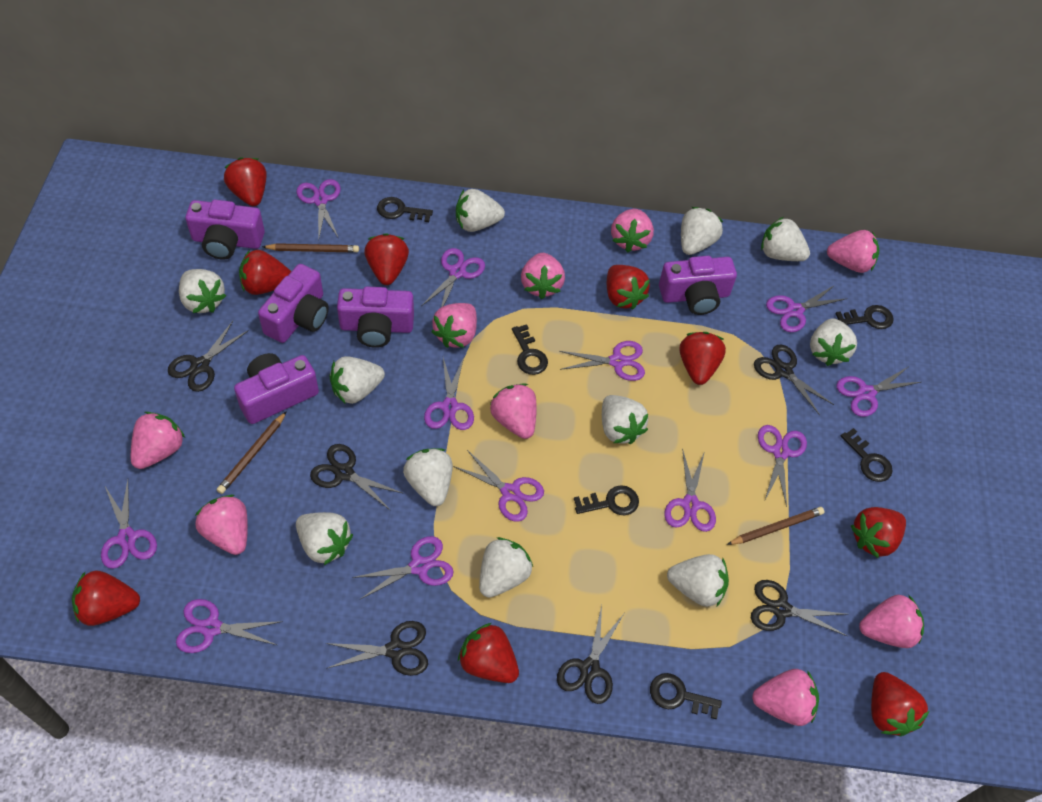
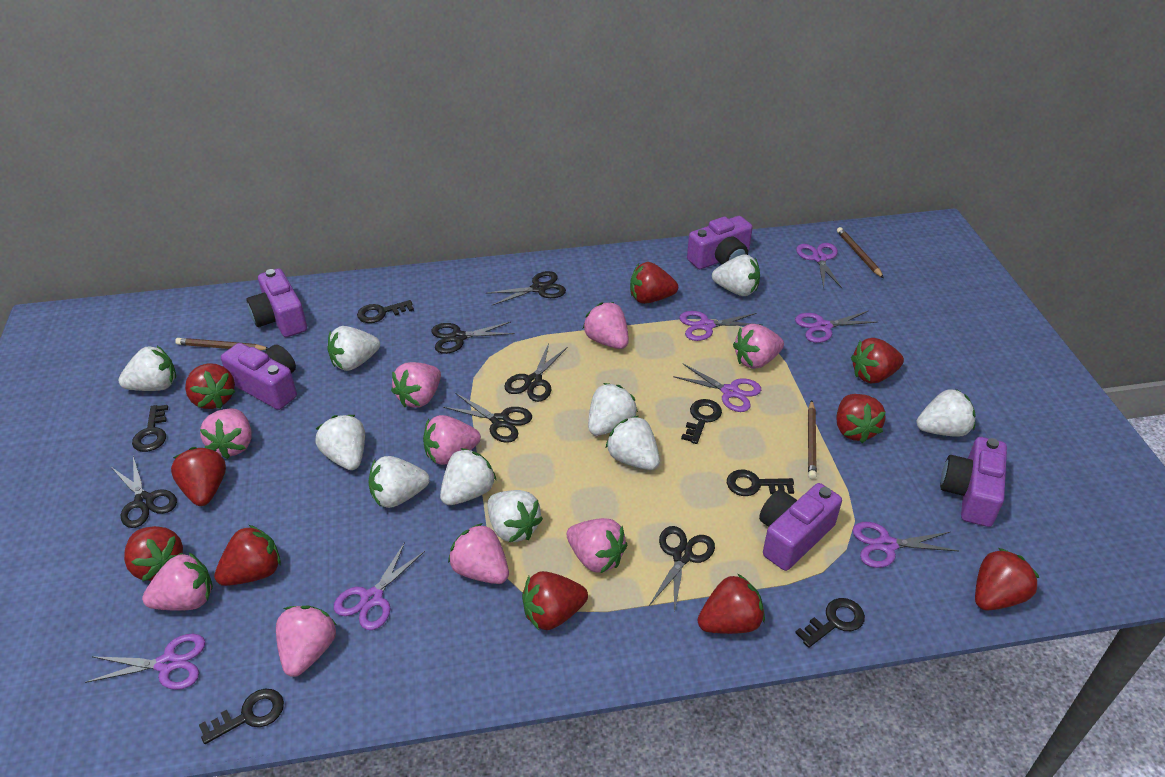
purple scissors: [101,480,157,569] [176,599,283,653] [296,179,341,239] [352,536,454,599] [421,248,485,307] [424,357,474,430] [453,450,544,522] [559,341,645,381] [664,448,716,532] [758,425,807,507] [766,285,845,332] [836,367,921,417] = 12 -> [85,634,205,690] [334,542,425,630] [673,363,761,412] [679,311,763,341] [795,311,878,343] [796,243,842,288] [852,522,958,568] = 7
red strawberry: [72,571,140,626] [224,157,267,206] [239,250,291,295] [364,233,409,285] [458,623,519,683] [607,265,650,310] [680,332,726,385] [851,507,906,558] [871,672,930,736] = 9 -> [124,526,183,582] [171,447,226,506] [185,363,236,409] [214,525,281,586] [522,571,588,630] [630,262,678,304] [698,574,765,634] [836,394,886,443] [851,338,904,383] [975,548,1039,611] = 10
white strawberry: [179,269,226,313] [296,512,353,565] [330,356,385,404] [403,448,453,506] [456,189,505,232] [479,537,533,598] [602,395,648,444] [667,554,729,607] [681,207,723,255] [761,217,810,261] [810,318,857,366] = 11 -> [118,346,176,391] [316,415,365,470] [327,326,380,371] [368,456,430,508] [440,448,497,505] [487,490,543,542] [588,383,638,436] [606,416,660,470] [712,254,760,296] [917,389,976,437] = 10

